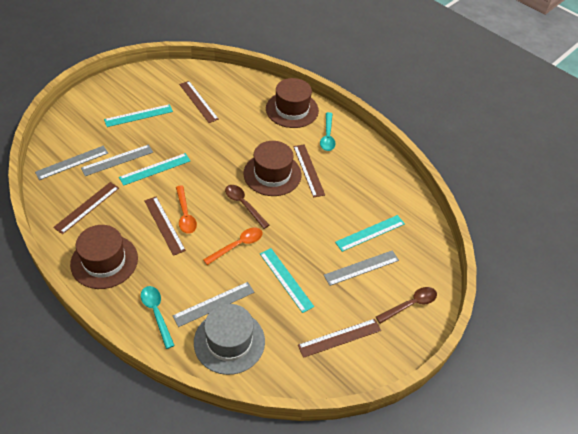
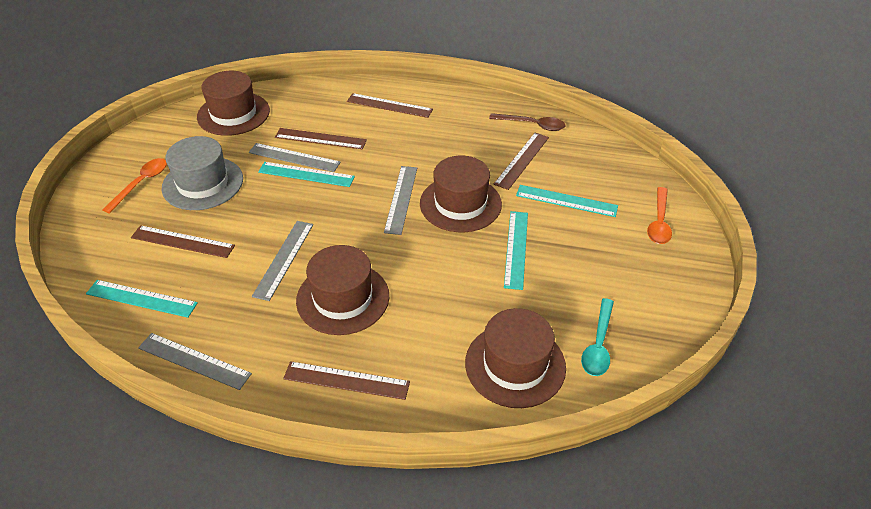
brown hat: [70,225,138,289] [243,141,301,196] [266,78,319,128] = 3 -> [197,71,270,136] [296,245,389,335] [420,156,502,232] [465,308,566,408] = 4
brown spoon: [225,185,269,229] [376,287,437,324] = 2 -> [489,113,566,131] = 1
turquoise spoon: [141,286,175,349] [320,112,336,151] = 2 -> [581,298,614,376] = 1

